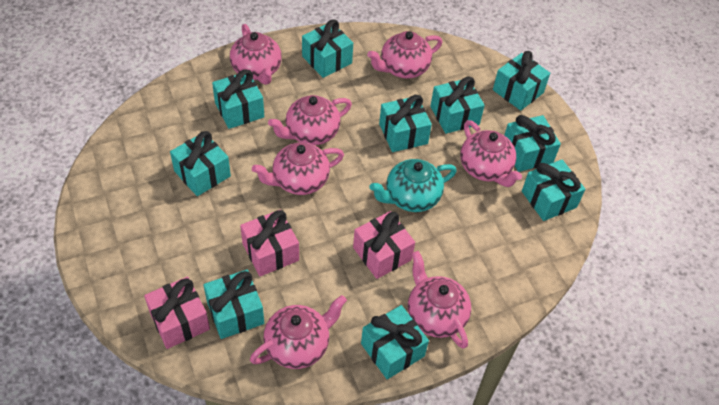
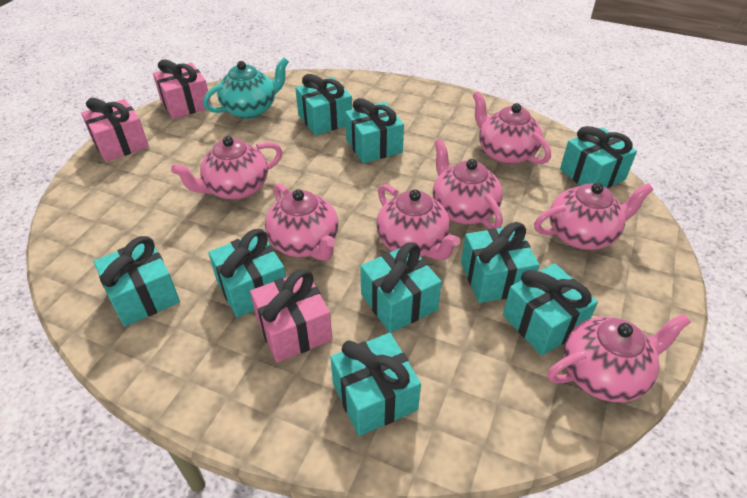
turquoise gift: [170,131,231,196] [203,270,264,339] [212,70,264,129] [302,19,353,78] [361,305,429,379] [379,95,432,152] [430,77,485,134] [493,51,550,111] [504,115,561,172] [522,159,585,221] = 10 -> [94,236,180,327] [208,229,286,318] [295,74,352,135] [330,333,421,436] [345,98,404,163] [360,242,442,333] [461,222,540,303] [503,263,598,356] [560,126,637,188] = 9

